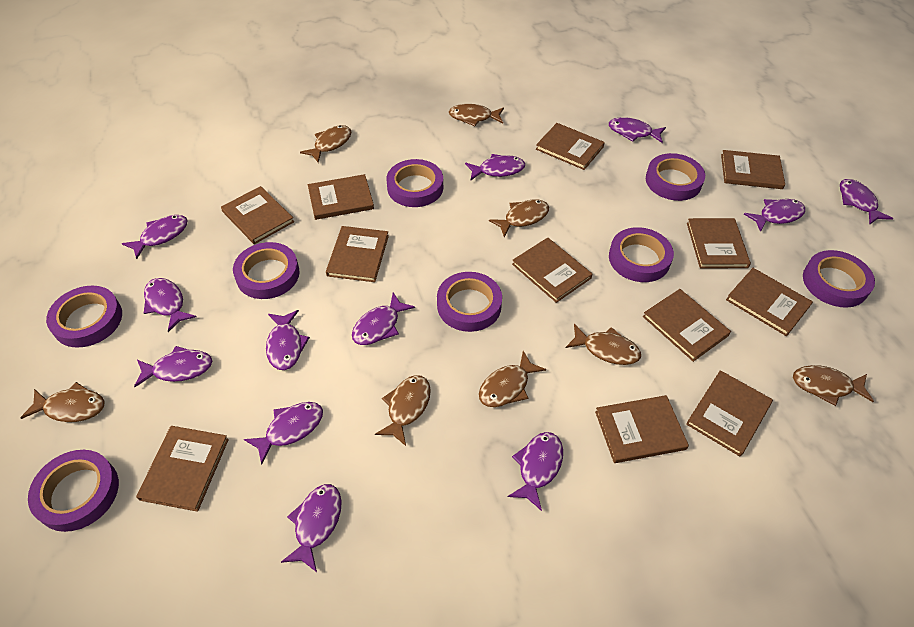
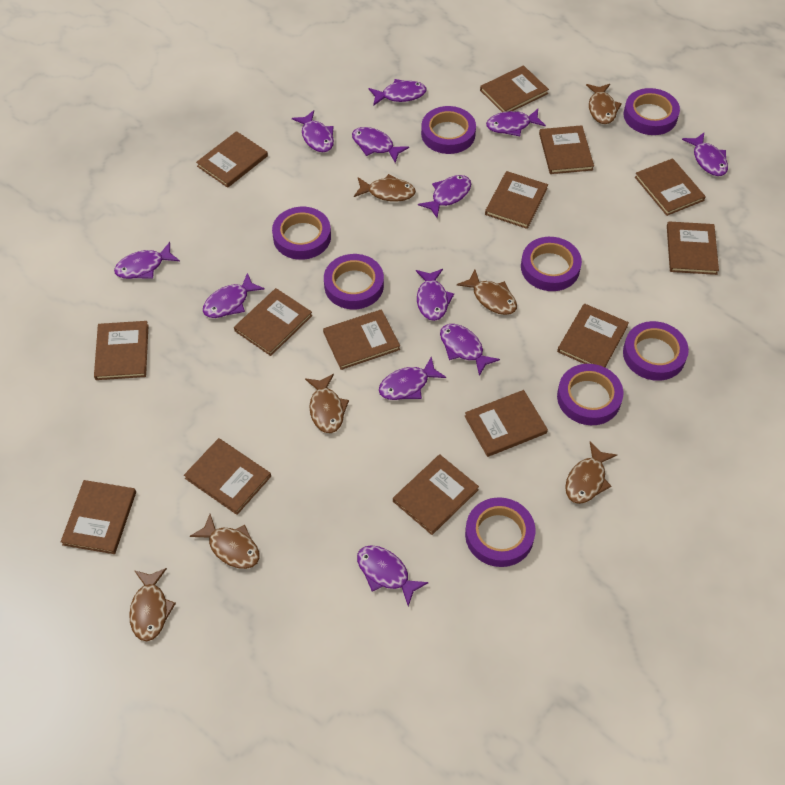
brown book: [136,426,229,512] [221,186,294,244] [308,174,374,220] [326,226,389,282] [512,238,593,303] [536,123,605,170] [595,395,689,463] [643,289,731,362] [686,370,773,456] [687,218,751,268] [721,150,785,189] [726,268,813,336] = 12 -> [61,480,136,554] [94,321,149,380] [184,438,271,515] [196,131,268,188] [234,288,312,356] [323,309,400,370] [393,454,479,535] [465,390,548,457] [480,65,549,112] [485,171,548,229] [539,125,594,174] [557,303,629,367] [635,158,706,216] [667,221,719,275] = 14
brown fish: [21,382,105,422] [300,125,351,163] [375,375,431,446] [449,104,504,126] [479,351,546,407] [489,199,549,237] [566,324,641,365] [793,365,874,406] = 8 -> [129,568,176,641] [190,514,260,569] [305,374,349,433] [354,174,416,202] [457,270,517,315] [565,442,617,504] [586,84,622,124] = 7

